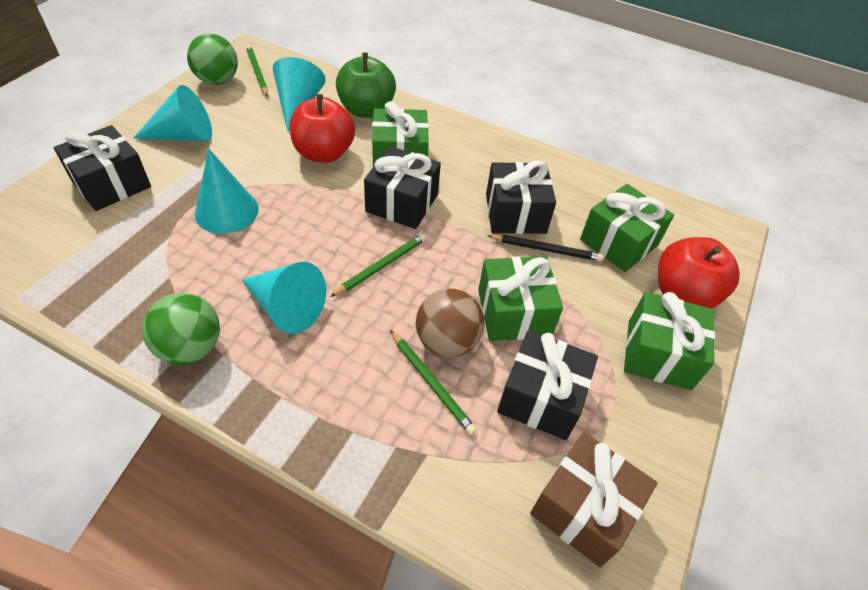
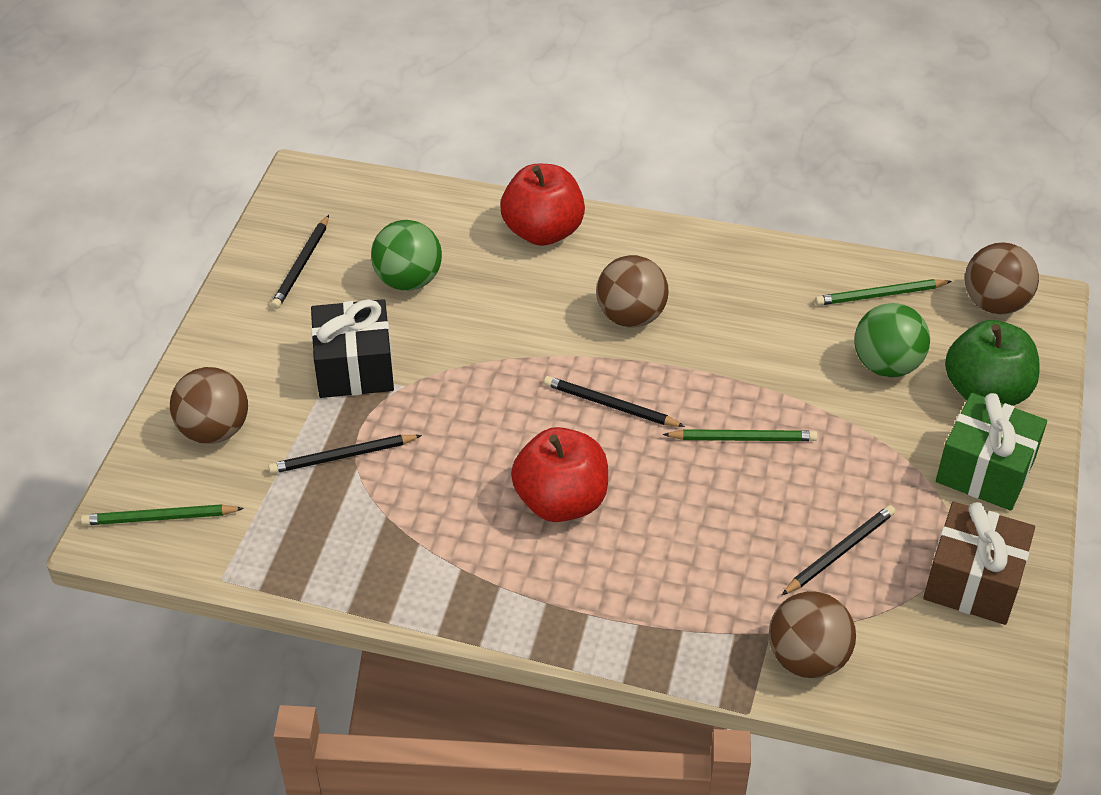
black gift: [54,125,151,211] [364,146,441,229] [486,161,556,234] [497,330,598,440] = 4 -> [311,299,394,398] = 1
black pencil: [487,235,604,261] = 1 -> [268,435,422,474] [271,215,329,309] [544,376,685,427] [782,505,895,595] = 4
brown ball: [416,289,485,357] = 1 -> [170,367,248,444] [596,255,669,328] [769,591,856,678] [965,242,1039,314] = 4
green gift: [372,101,429,167] [478,256,563,341] [580,184,674,272] [624,292,715,390] = 4 -> [936,393,1047,511] = 1
turquoise cone: [133,85,212,141] [195,149,259,234] [242,262,326,334] [273,57,326,132] = 4 -> none = 0

